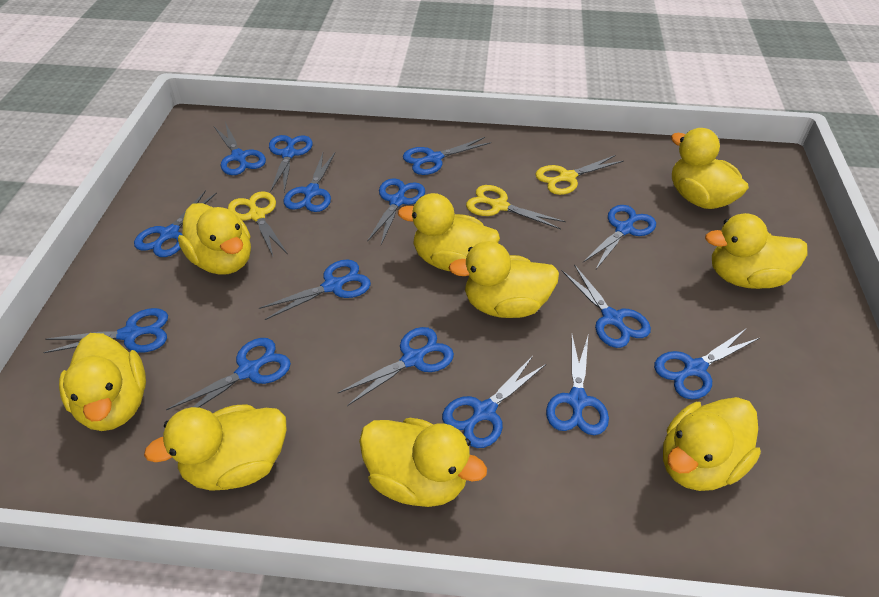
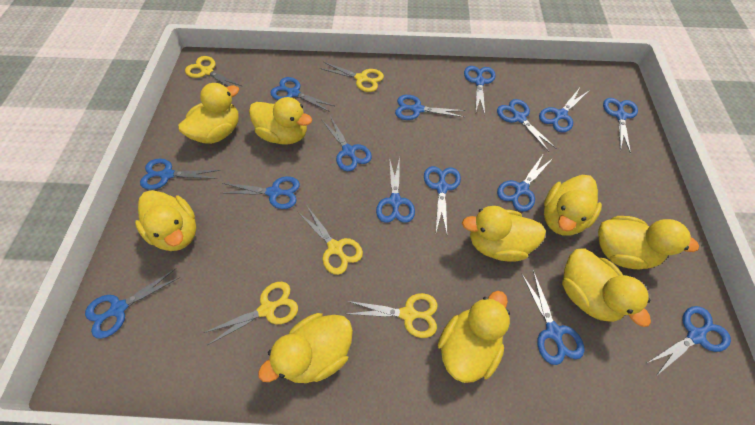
yellow scissors: [228,191,288,256] [466,185,566,229] [535,155,624,195] = 3 -> [185,56,243,87] [204,282,298,345] [298,206,363,275] [320,62,384,92] [348,293,438,338] = 5

